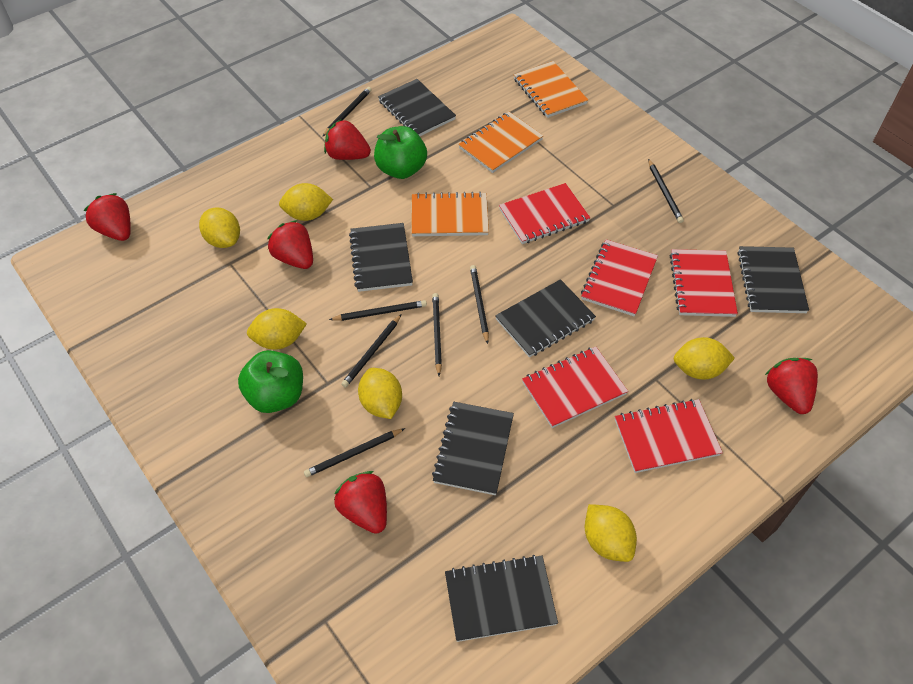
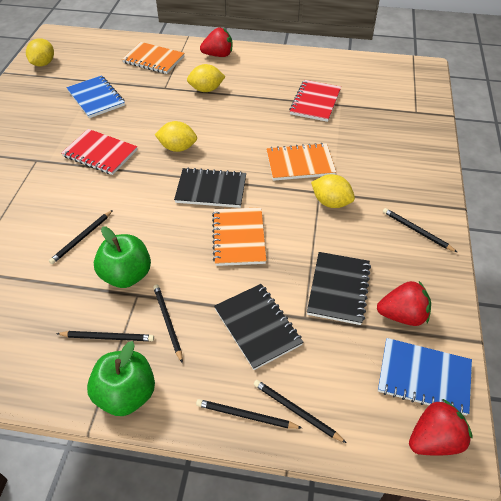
black notebook: [349,223,413,292] [378,79,456,136] [432,402,514,495] [445,555,558,642] [495,279,596,358] [737,246,809,313] = 6 -> [174,167,246,208] [214,284,303,370] [307,252,371,325] = 3
black pencil: [304,428,405,477] [322,87,372,137] [329,300,427,321] [341,314,402,388] [432,293,442,376] [470,265,489,344] [648,159,684,223] = 7 -> [49,210,113,264] [56,331,154,341] [153,284,183,363] [196,399,302,429] [254,380,347,443] [383,208,457,252] = 6
blue notebook: none = 0 -> [66,75,125,118] [378,338,472,415] = 2
red notebook: [499,183,590,244] [522,347,628,428] [581,240,658,317] [615,399,723,473] [670,249,738,317] = 5 -> [61,129,137,175] [289,80,341,122] = 2
red strawberry: [83,193,131,241] [267,220,313,269] [324,119,371,160] [334,471,387,534] [765,358,818,414] = 5 -> [200,28,232,57] [377,281,431,326] [409,399,472,456] = 3
yellow lemon: [199,207,240,248] [247,308,307,350] [279,183,333,221] [358,368,402,419] [585,504,637,562] [674,337,735,380] = 6 -> [26,38,54,67] [155,121,197,152] [187,64,226,92] [311,174,355,208] = 4

